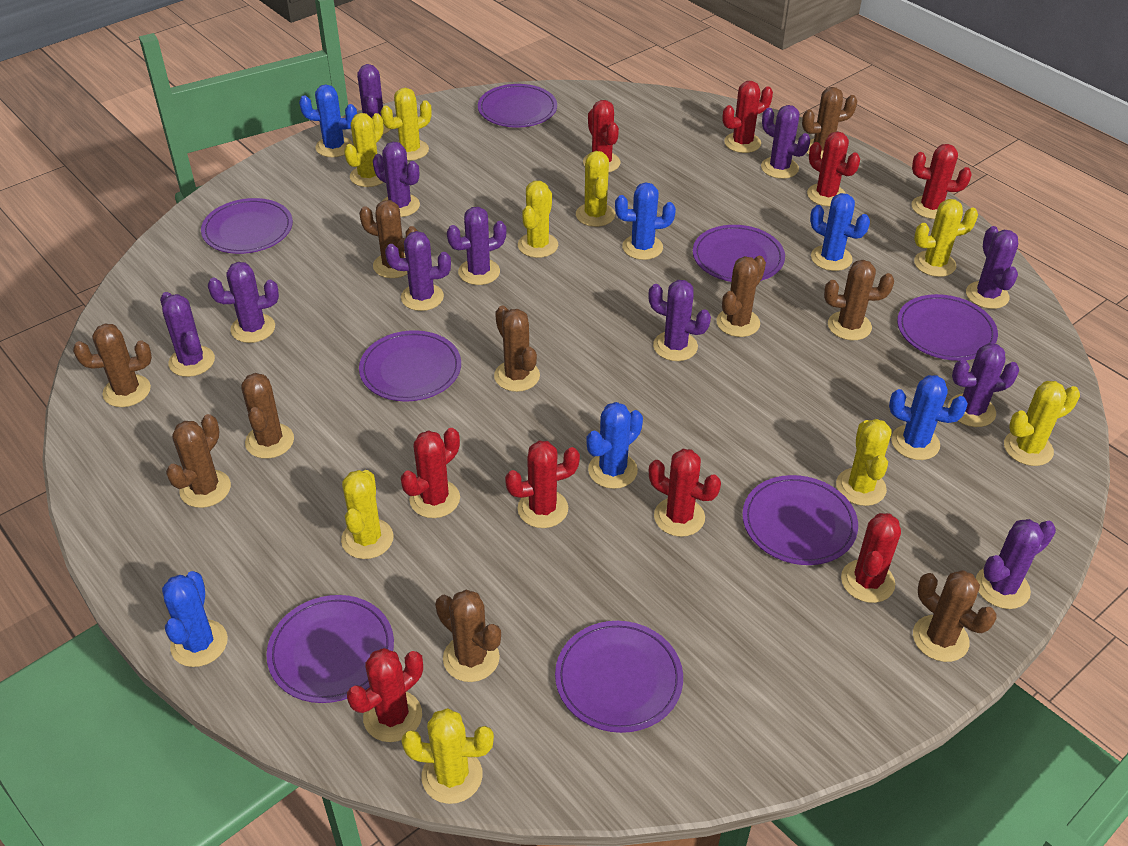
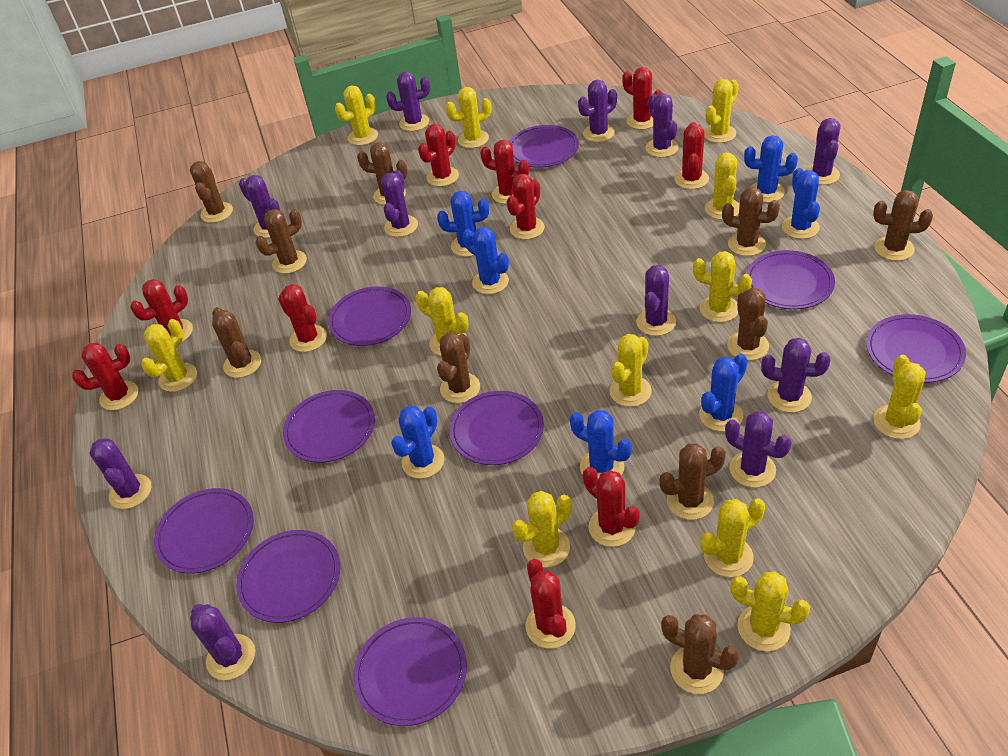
blue cactus: [162,571,228,667] [299,84,357,157] [586,402,643,489] [615,182,676,260] [810,193,870,271] [889,375,968,460] = 6 -> [391,406,444,479] [437,191,489,257] [463,227,509,294] [570,410,632,479] [699,354,748,432] [744,135,798,203] [782,168,820,239] = 7
purple plate: [201,198,293,254] [266,595,394,703] [359,330,461,401] [478,84,557,128] [555,621,683,733] [693,225,785,282] [742,475,858,565] [897,294,998,361] = 8 -> [154,488,254,574] [236,530,340,623] [283,390,375,463] [328,286,411,346] [353,617,467,726] [449,391,544,465] [509,125,579,168] [746,250,835,309] [866,314,966,383] = 9
red cactus: [347,648,423,742] [401,428,460,518] [505,441,580,528] [583,100,621,172] [649,449,721,537] [722,81,773,153] [807,132,860,206] [841,513,901,603] [912,144,972,219] = 9 -> [72,343,138,410] [130,279,193,342] [278,284,327,352] [418,124,459,187] [480,140,529,204] [507,174,545,240] [525,559,576,648] [583,467,640,547] [622,67,663,130] [674,122,709,189] = 10
yellow cactus: [341,470,394,559] [344,113,384,187] [381,88,432,161] [402,708,494,804] [518,181,558,258] [576,151,615,227] [836,419,892,506] [914,199,978,277] [1004,381,1080,466] = 9 -> [141,319,197,392] [335,85,378,145] [416,287,469,356] [446,87,492,148] [512,491,572,567] [609,334,652,407] [693,251,752,322] [700,498,765,577] [704,79,739,143] [705,153,740,220] [730,572,810,651] [873,355,926,439] = 12

